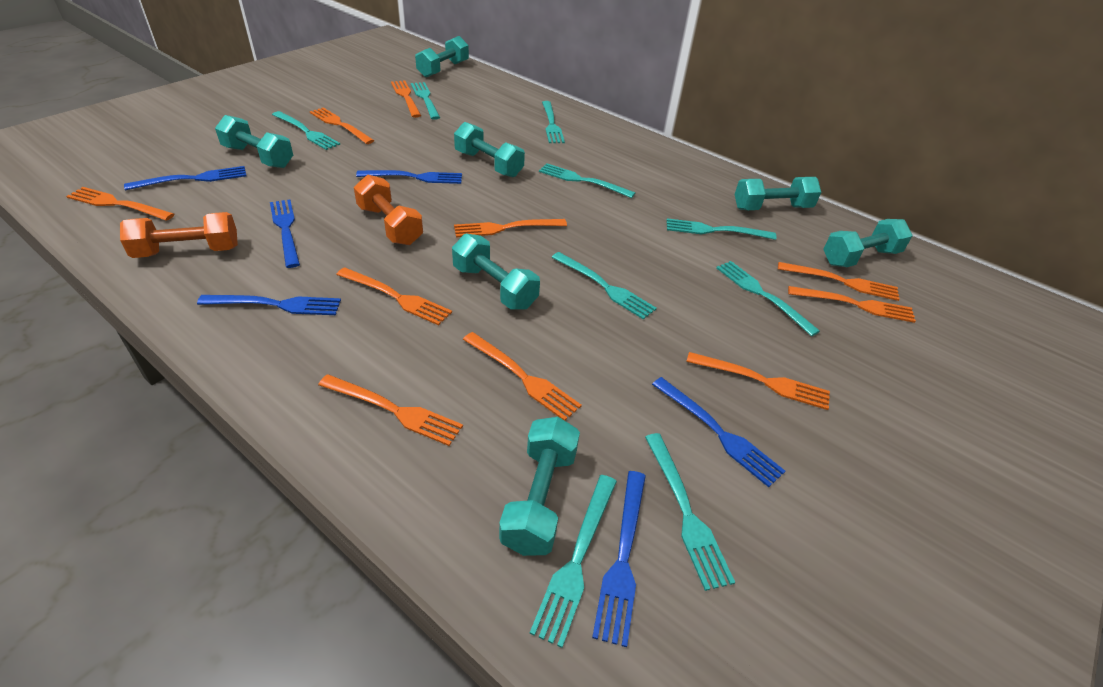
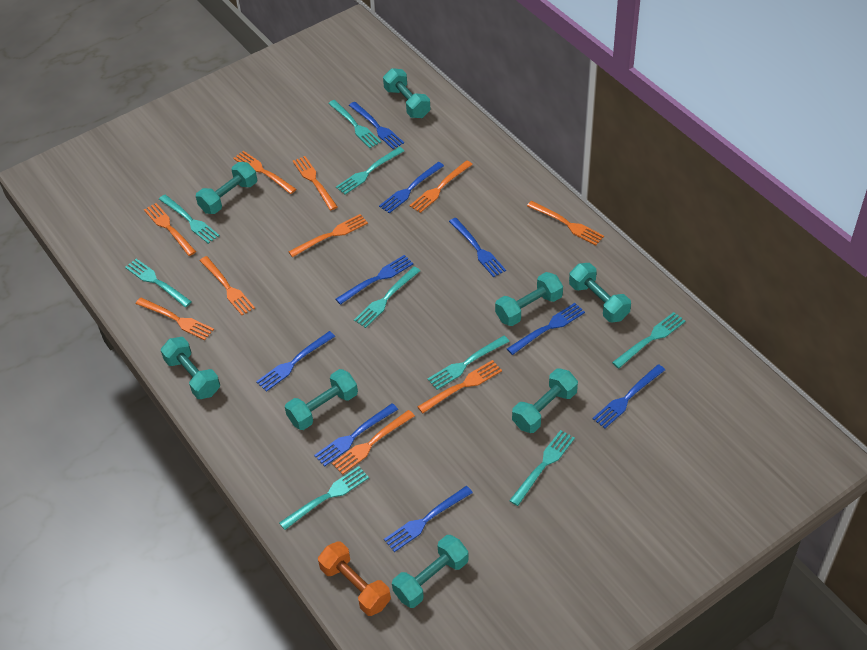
blue fork: [124,166,247,190] [197,295,341,315] [270,200,300,268] [356,170,462,184] [592,471,646,647] [652,377,785,487] = 6 -> [256,331,335,392] [314,403,398,466] [336,255,413,305] [349,102,404,149] [379,162,444,213] [384,486,473,552] [449,218,506,277] [507,303,585,355] [592,364,665,428] = 9
orange dumbbell: [120,212,238,258] [354,175,423,245] = 2 -> [318,541,391,616] = 1
turquoise dumbbell: [215,115,293,168] [415,36,469,77] [452,233,540,309] [454,122,525,177] [499,417,580,556] [735,177,821,210] [823,219,912,267] = 7 -> [161,337,220,399] [196,162,257,214] [285,369,358,430] [383,68,430,118] [392,535,469,608] [495,272,563,326] [512,368,578,433] [569,263,631,322] = 8

